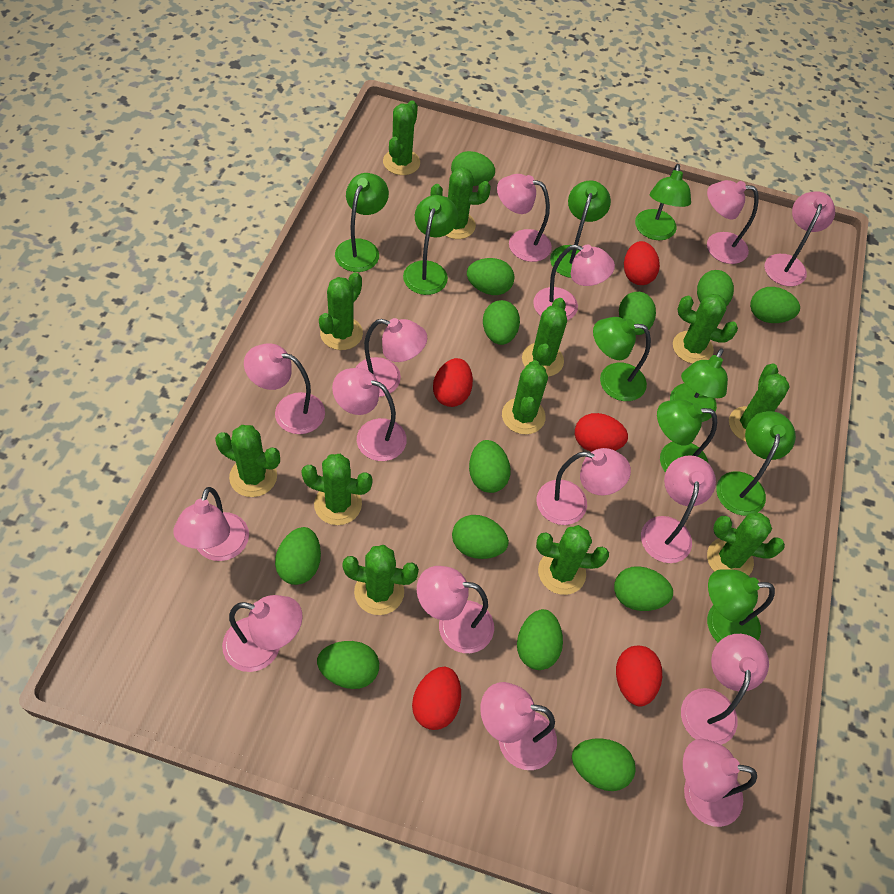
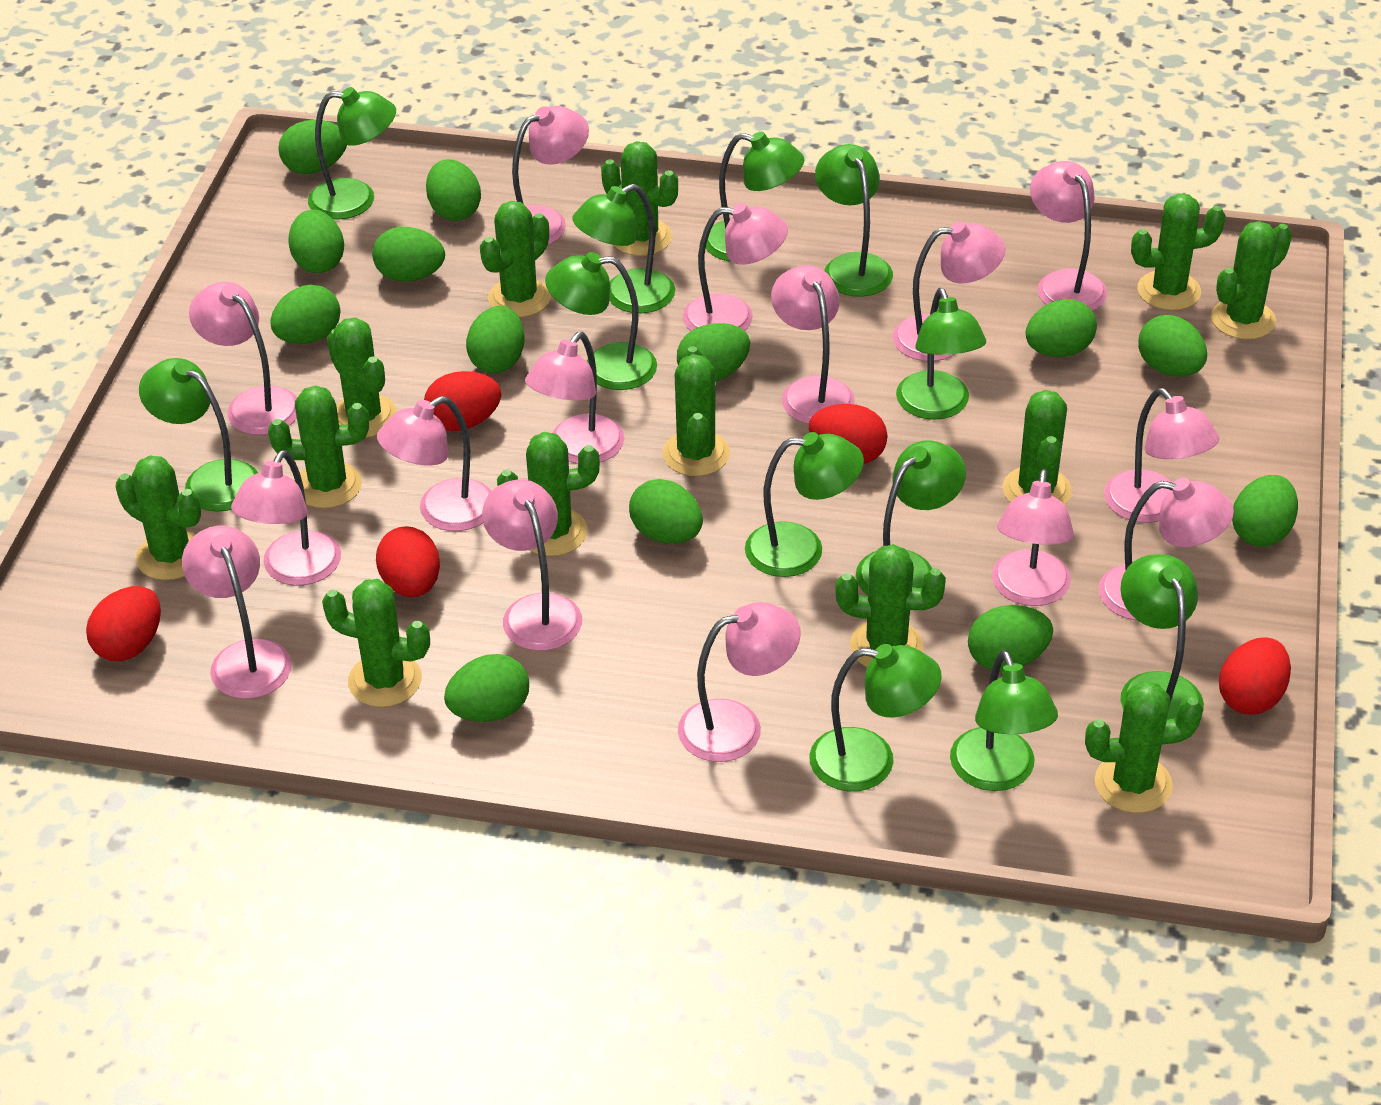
green cactus: [215,425,280,497] [301,454,373,525] [319,272,363,350] [342,545,419,615] [383,100,420,175] [431,167,491,239] [502,360,548,434] [522,298,567,377] [536,525,609,595] [673,294,738,364] [707,513,785,576] [729,364,790,442] = 12 -> [116,456,201,580] [268,385,369,508] [322,579,430,707] [327,317,397,438] [480,201,551,317] [497,432,600,556] [601,141,678,256] [662,346,730,476] [835,544,946,667] [1003,390,1072,505] [1085,681,1203,813] [1131,193,1226,310] [1211,221,1292,340] = 13
green lamp: [335,173,389,272] [403,195,458,295] [550,180,611,278] [593,317,651,401] [635,164,691,240] [657,399,717,473] [670,348,728,422] [707,569,775,642] [716,411,796,516] = 9 -> [139,358,258,512] [308,87,396,220] [545,252,657,390] [573,184,675,314] [706,132,804,262] [745,432,864,577] [809,644,942,791] [815,144,893,297] [856,440,966,595] [896,288,986,420] [950,650,1058,791] [1121,554,1204,720] = 12

